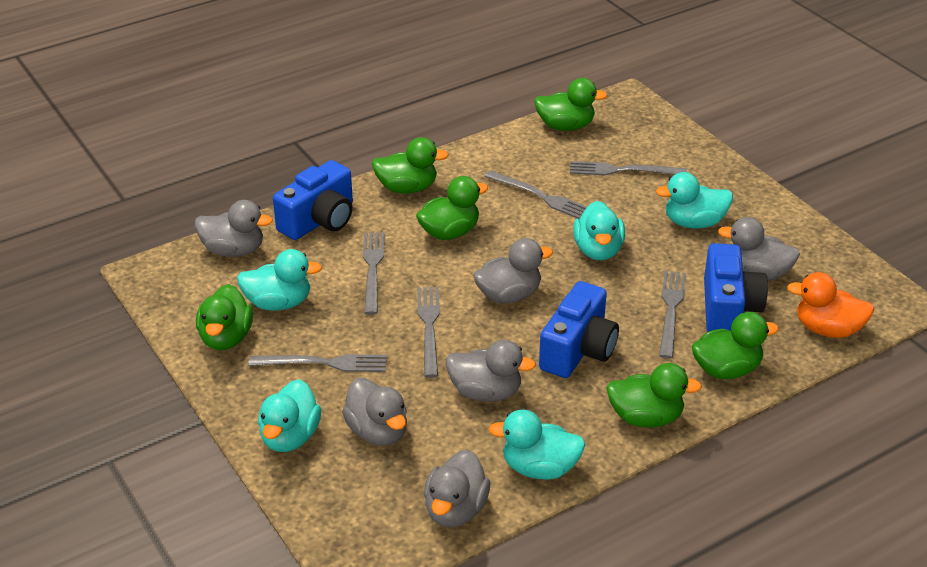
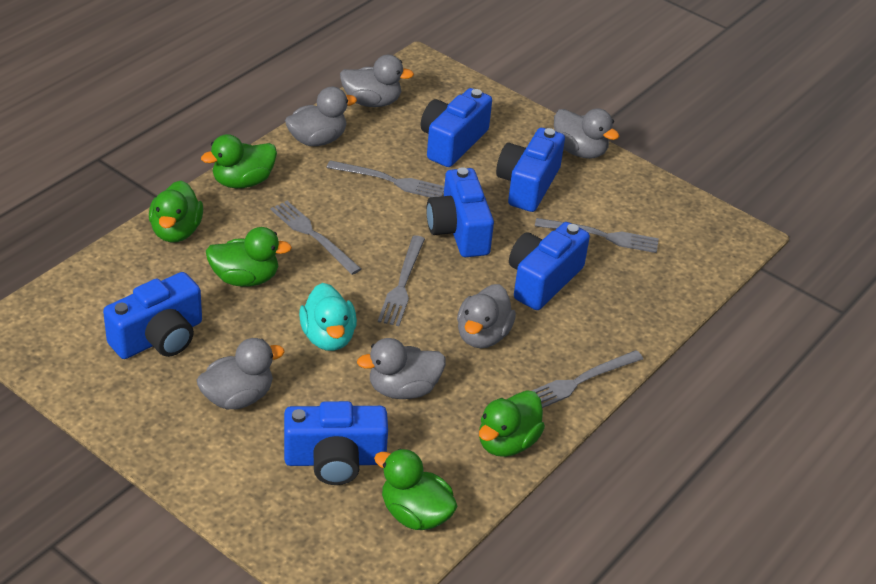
blue camera: [273,160,353,240] [539,281,619,378] [704,243,768,332] = 3 -> [103,272,202,359] [284,401,388,485] [421,88,492,167] [426,167,494,257] [496,128,565,212] [509,222,590,310] = 6
green duck: [196,284,253,350] [372,137,449,194] [416,176,488,240] [534,78,608,131] [606,363,702,428] [692,312,779,379] = 6 -> [149,181,203,243] [201,134,277,188] [206,227,292,287] [374,449,458,530] [479,390,545,457] = 5
grey fork: [248,354,387,372] [363,232,384,315] [417,287,440,378] [484,170,587,219] [570,161,687,175] [659,271,686,359] = 6 -> [271,201,361,275] [327,160,444,197] [378,236,425,326] [532,350,643,408] [535,218,659,253] = 5
orange duck: [787,272,874,338] = 1 -> none = 0
turquoise duck: [237,249,322,311] [258,379,321,452] [488,410,586,480] [573,201,625,261] [656,172,733,228] = 5 -> [299,283,357,351] = 1

